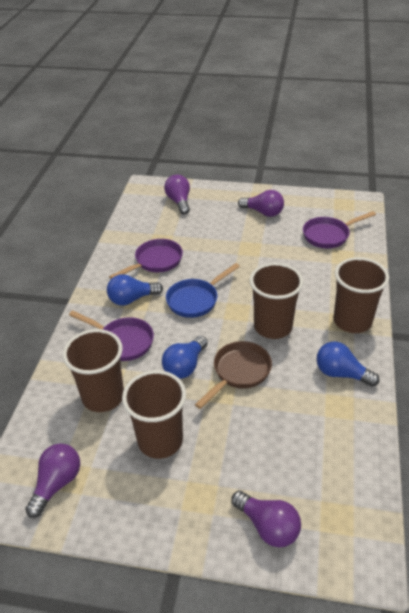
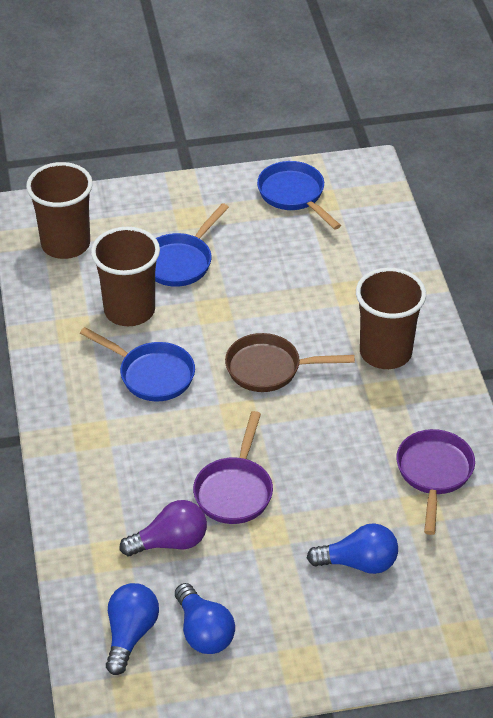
blue pan: [166,263,240,318] = 1 -> [80,327,195,402] [155,203,229,287] [257,161,341,230] = 3
brown cup: [63,329,124,412] [122,370,186,459] [250,263,303,339] [333,257,389,333] = 4 -> [26,162,93,259] [91,227,160,326] [356,268,426,369] = 3
purple light bulb: [25,443,80,518] [164,174,190,215] [231,491,301,548] [238,190,284,217] = 4 -> [120,500,207,556] = 1
purple pan: [69,310,154,361] [109,239,183,279] [303,211,376,248] = 3 -> [193,411,273,524] [396,429,475,535] = 2

